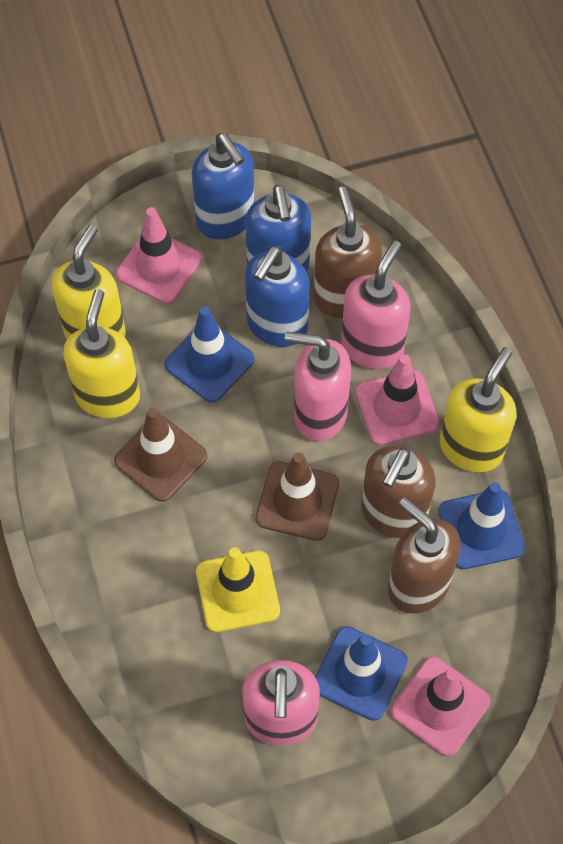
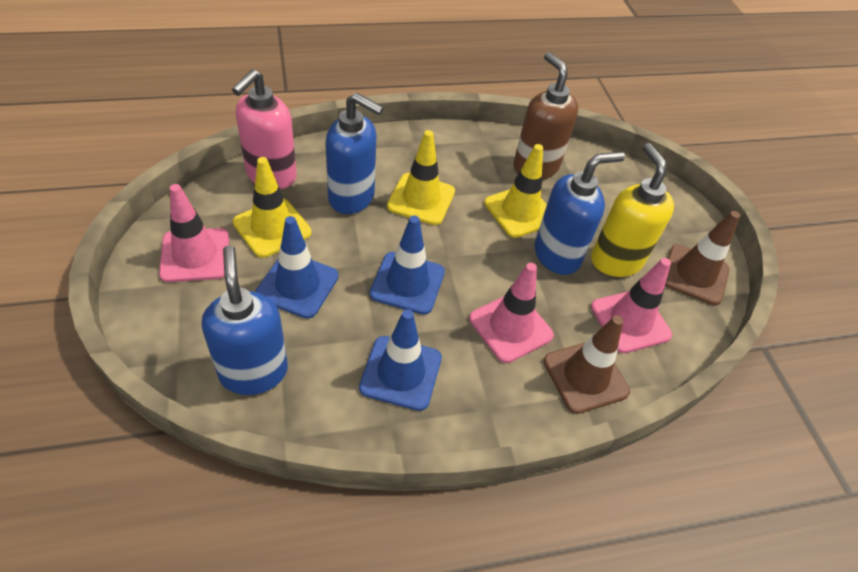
brown soap dispenser: [314,186,382,318] [361,446,436,538] [388,497,461,614] = 3 -> [513,52,579,179] = 1
pink soap dispenser: [242,660,320,746] [285,332,351,441] [341,240,410,369] = 3 -> [232,69,297,189] = 1
yellow soap dispenser: [52,224,126,339] [63,289,140,418] [440,347,517,472] = 3 -> [591,143,674,277] = 1
yellow traffic cone: [196,547,280,632] = 1 -> [233,157,312,258] [387,130,455,225] [484,144,547,238] = 3

